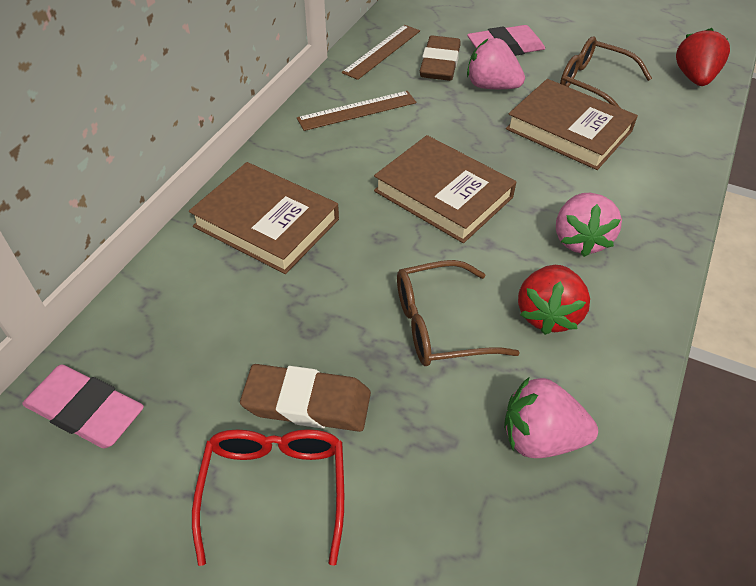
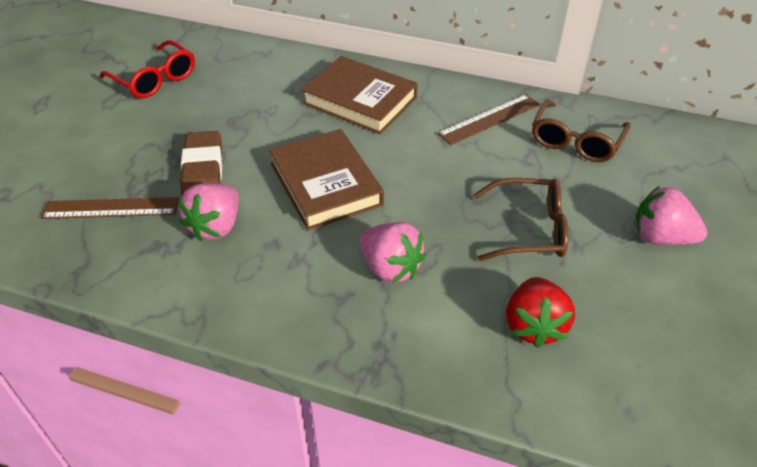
brown book: [189,162,339,274] [374,135,516,243] [506,79,638,170] = 3 -> [269,129,384,231] [301,56,418,134] = 2
brown eraser: [240,364,371,432] [420,35,461,81] = 2 -> [180,131,222,195] = 1
pink eraser: [22,365,144,449] [467,25,545,56] = 2 -> none = 0
red strawberry: [518,265,590,335] [676,28,730,86] = 2 -> [506,277,575,348] = 1

